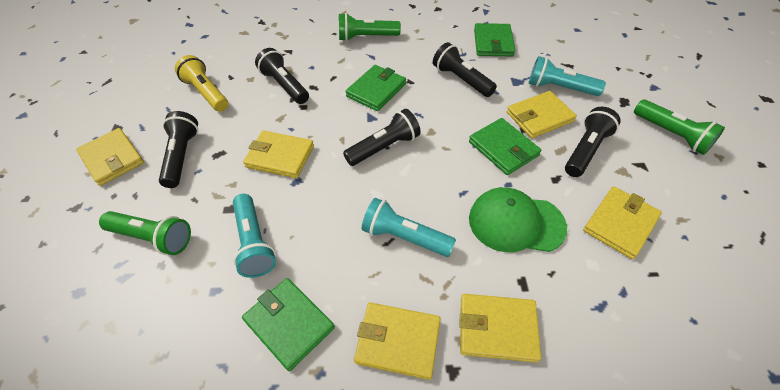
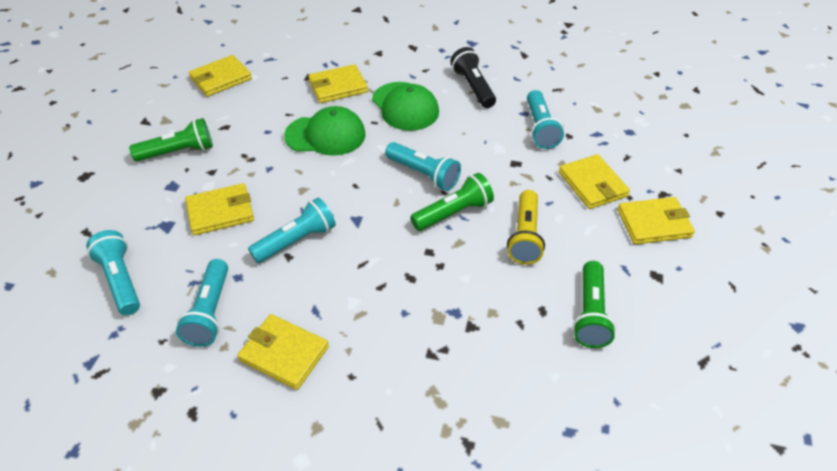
black flashlight: [159,111,198,188] [255,48,309,104] [343,109,421,166] [433,42,497,97] [565,107,621,177] = 5 -> [450,47,496,108] = 1
green cap: [469,187,567,252] = 1 -> [284,106,366,156] [372,82,439,131] = 2
green wallet: [242,278,335,371] [345,65,406,111] [469,118,541,175] [474,23,515,56] = 4 -> none = 0
turquoise flashlight: [233,194,276,278] [362,198,456,257] [529,56,606,96] = 3 -> [86,230,140,315] [176,259,228,347] [248,197,336,263] [385,142,461,191] [527,90,564,149] = 5

